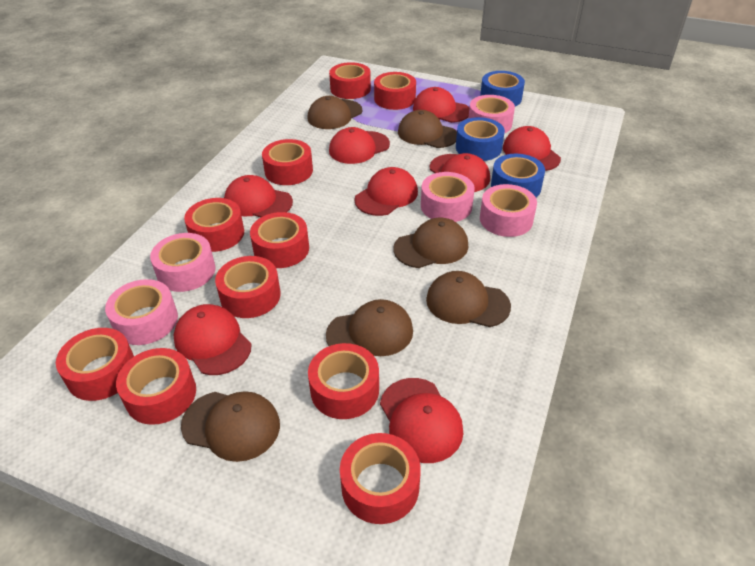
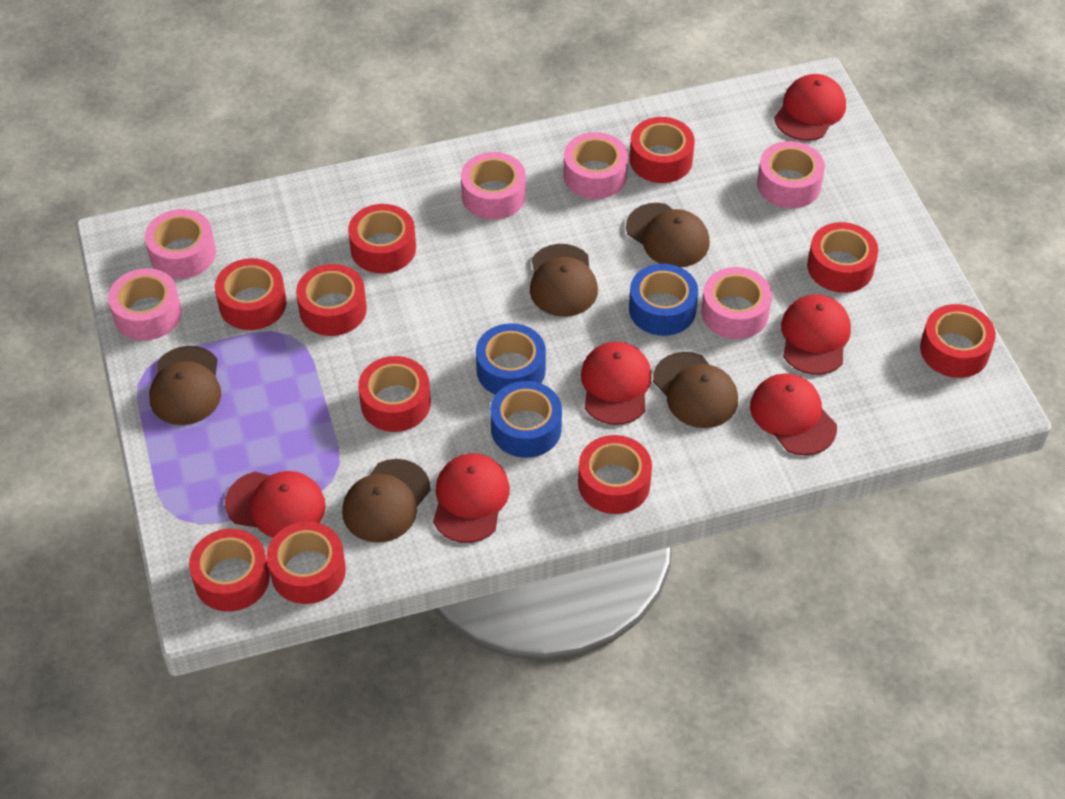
brown cap: [181,391,280,462] [308,96,362,129] [326,299,413,356] [394,218,468,268] [398,110,457,148] [426,271,511,327] = 6 -> [149,346,221,425] [342,459,430,543] [530,244,598,317] [626,203,710,267] [653,352,738,428] = 5
pink tape: [105,279,178,345] [150,233,215,292] [421,172,475,222] [468,95,515,133] [480,184,537,237] = 5 -> [108,268,182,341] [145,209,216,279] [461,152,526,220] [564,132,628,199] [701,267,772,339] [757,141,825,208] = 6
red cap: [174,304,251,375] [224,175,293,217] [329,127,390,164] [354,167,418,216] [380,378,463,463] [413,87,469,123] [430,153,490,192] [503,126,561,171] = 8 -> [225,471,326,538] [433,453,510,543] [581,342,652,425] [750,373,837,455] [774,74,846,141] [781,294,851,375] = 6

